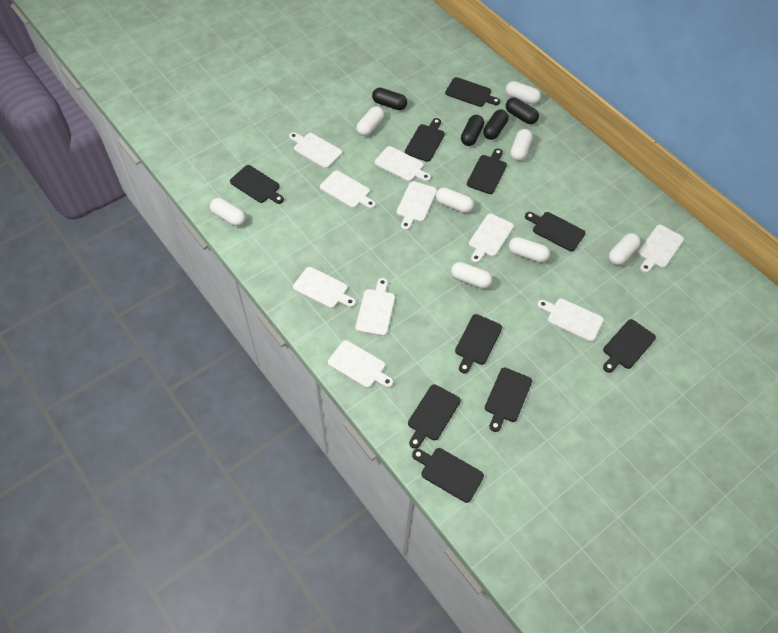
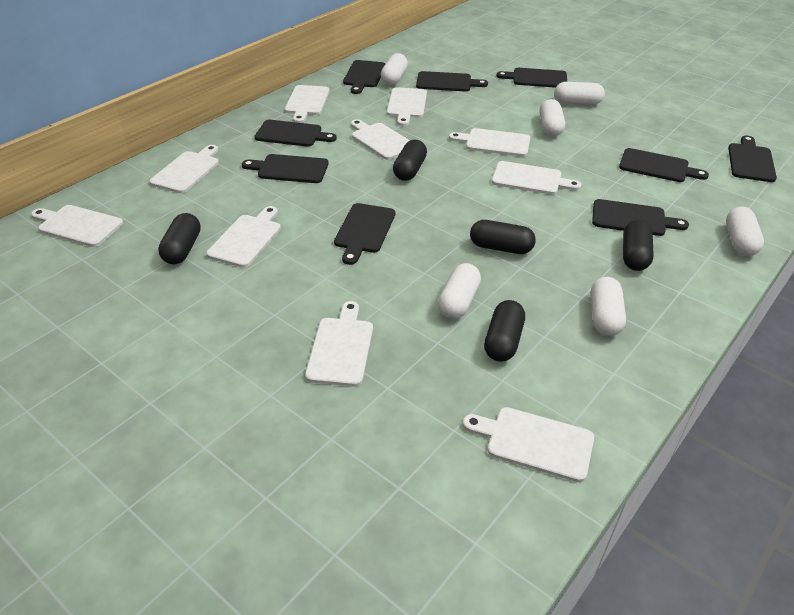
black capsule: [372,88,407,110] [461,115,484,146] [483,109,508,140] [506,98,539,124] = 4 -> [158,213,201,264] [393,140,427,181] [470,220,536,254] [484,300,525,362] [623,220,654,271] = 5
black cutting board: [230,165,284,204] [405,118,445,162] [408,384,461,449] [412,448,484,503] [445,77,500,107] [455,314,502,373] [467,148,507,194] [485,367,532,432] [525,212,585,251] [603,319,656,373] = 10 -> [242,154,329,183] [254,120,337,147] [334,203,395,265] [343,60,385,94] [416,71,488,92] [496,68,567,88] [592,199,689,236] [619,148,709,182] [728,135,777,182] = 9
white capsule: [210,198,246,226] [356,106,384,136] [435,188,474,213] [451,262,492,289] [506,81,541,104] [509,237,550,263] [510,129,533,161] [609,233,640,265] = 8 -> [381,53,408,85] [438,263,481,319] [539,99,565,137] [554,82,605,105] [591,277,626,336] [726,207,764,256] = 6

